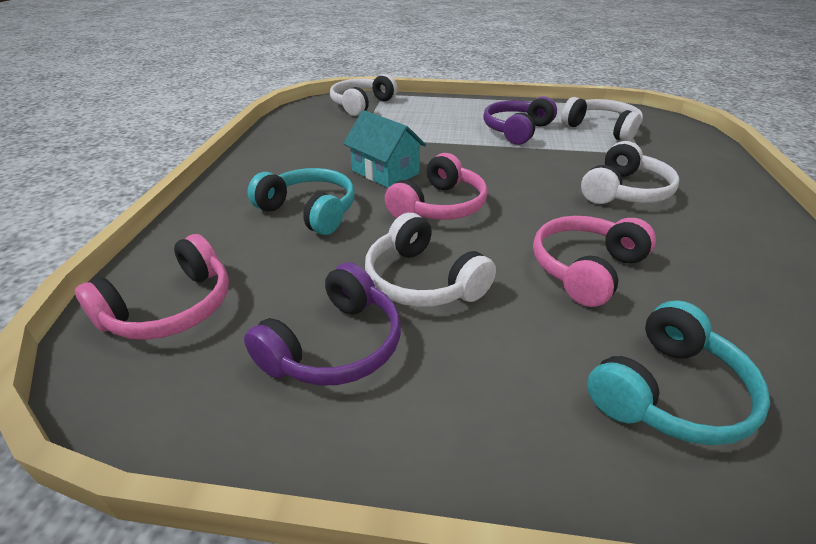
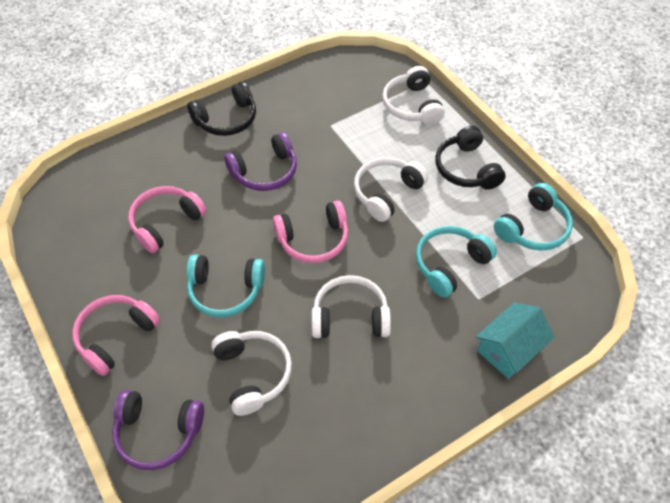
black headphones: none = 0 -> [187,81,256,136] [435,125,506,190] = 2
turquoise headphones: [247,168,355,235] [587,300,770,445] = 2 -> [187,254,265,317] [416,226,497,298] [494,183,573,251] = 3

